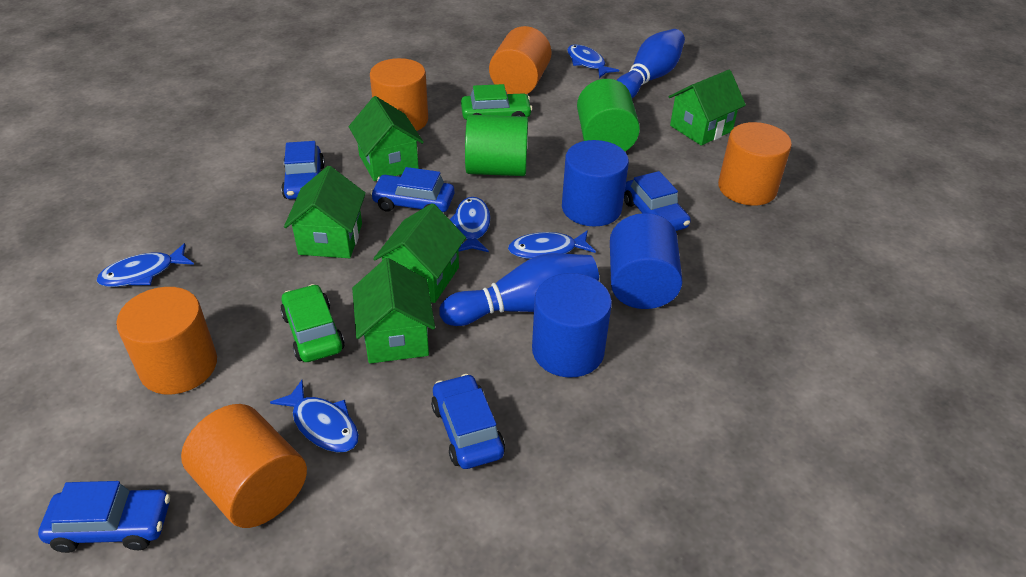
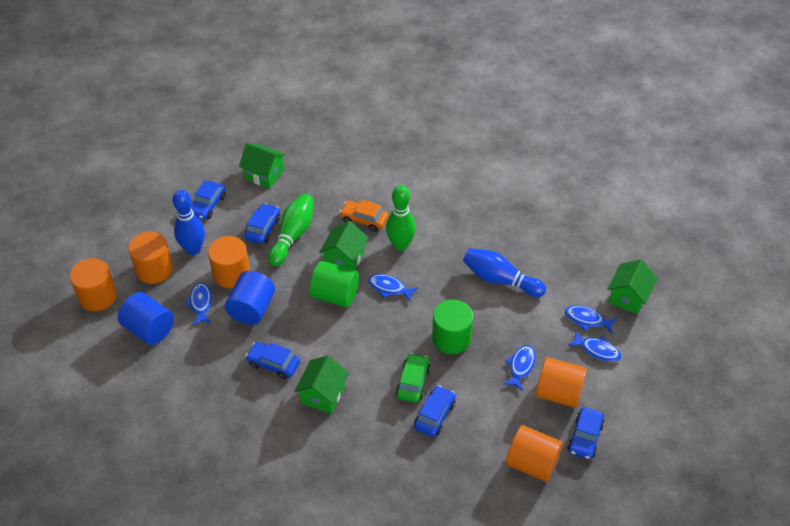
blue cylinder: [532,273,612,377] [562,140,629,227] [610,213,683,309] = 3 -> [118,292,174,345] [225,271,275,325] = 2
green bowling pin: none = 0 -> [268,193,314,266] [386,185,416,251] = 2
green car: [280,284,345,362] [461,84,533,120] = 2 -> [396,353,431,403] = 1
green house: [284,166,366,258] [349,96,424,181] [352,258,435,364] [373,203,466,303] [669,70,746,146] = 5 -> [239,143,286,189] [294,356,349,414] [319,221,368,270] [607,259,657,314] = 4
orange car: none = 0 -> [339,199,389,232] = 1

